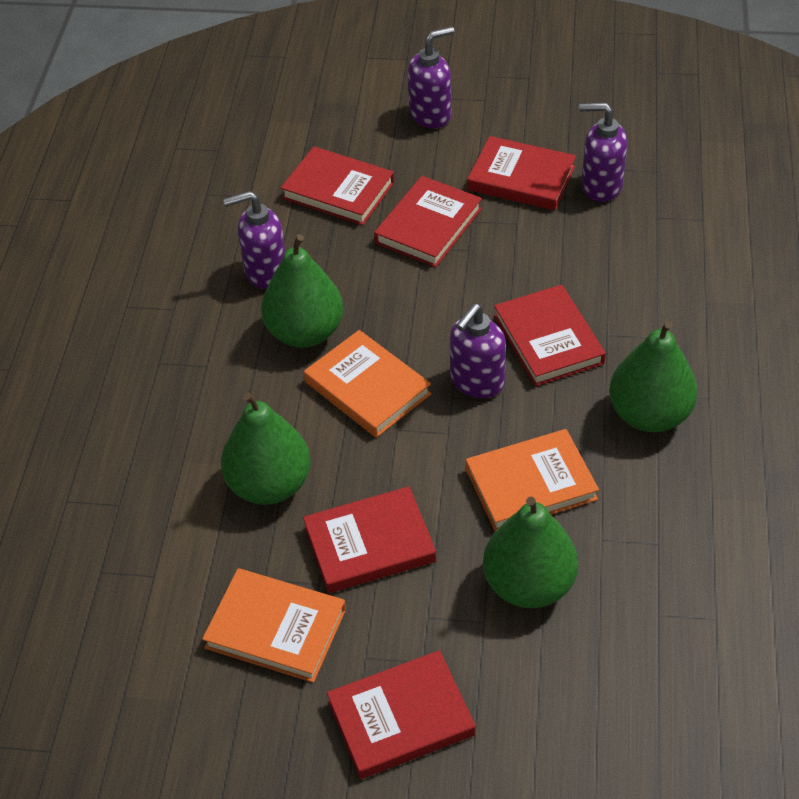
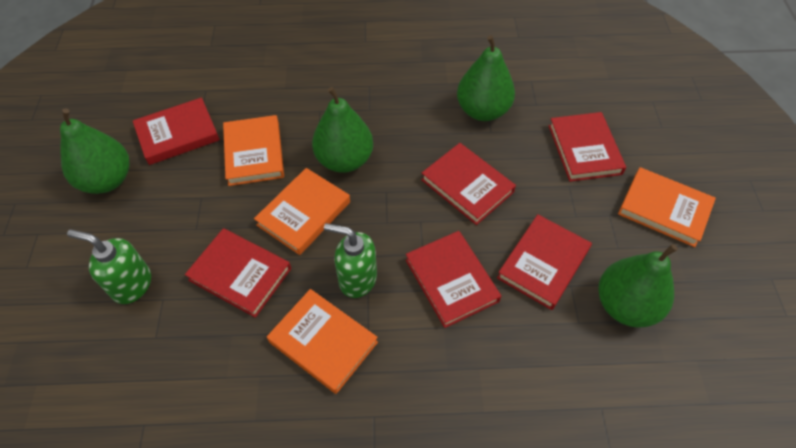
green soap dispenser: none = 0 -> [67,230,151,304] [324,223,377,298] = 2
orange book: [202,568,346,683] [304,330,431,438] [466,429,599,531] = 3 -> [223,115,284,186] [254,168,350,255] [267,289,378,394] [618,167,716,247] = 4
purple soap dispenser: [223,191,285,289] [408,26,454,128] [450,303,506,398] [579,102,628,202] = 4 -> none = 0

